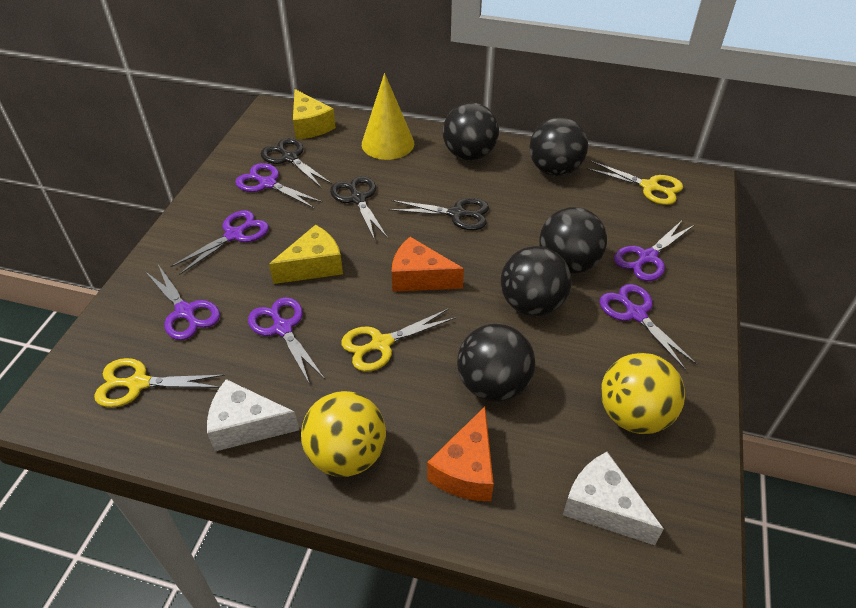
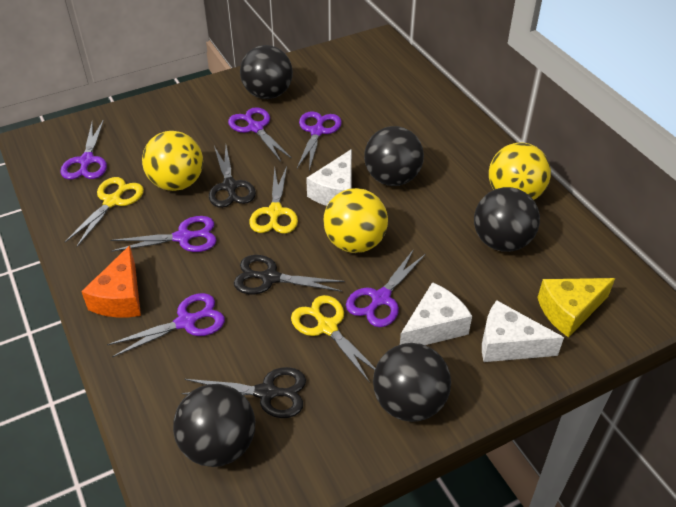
orange cheese: [392,237,464,292] [427,407,494,501] = 2 -> [81,245,141,318] = 1
white cheese: [207,379,299,451] [563,452,664,545] = 2 -> [306,149,352,206] [400,282,472,345] [482,300,564,362] = 3
yellow ball: [301,391,386,477] [601,353,685,434] = 2 -> [142,131,203,191] [323,188,388,253] [489,143,551,200] = 3
yellow cheese: [269,225,343,284] [293,89,336,140] = 2 -> [537,278,615,337] = 1
yellow cone: [362,73,414,160] = 1 -> none = 0

